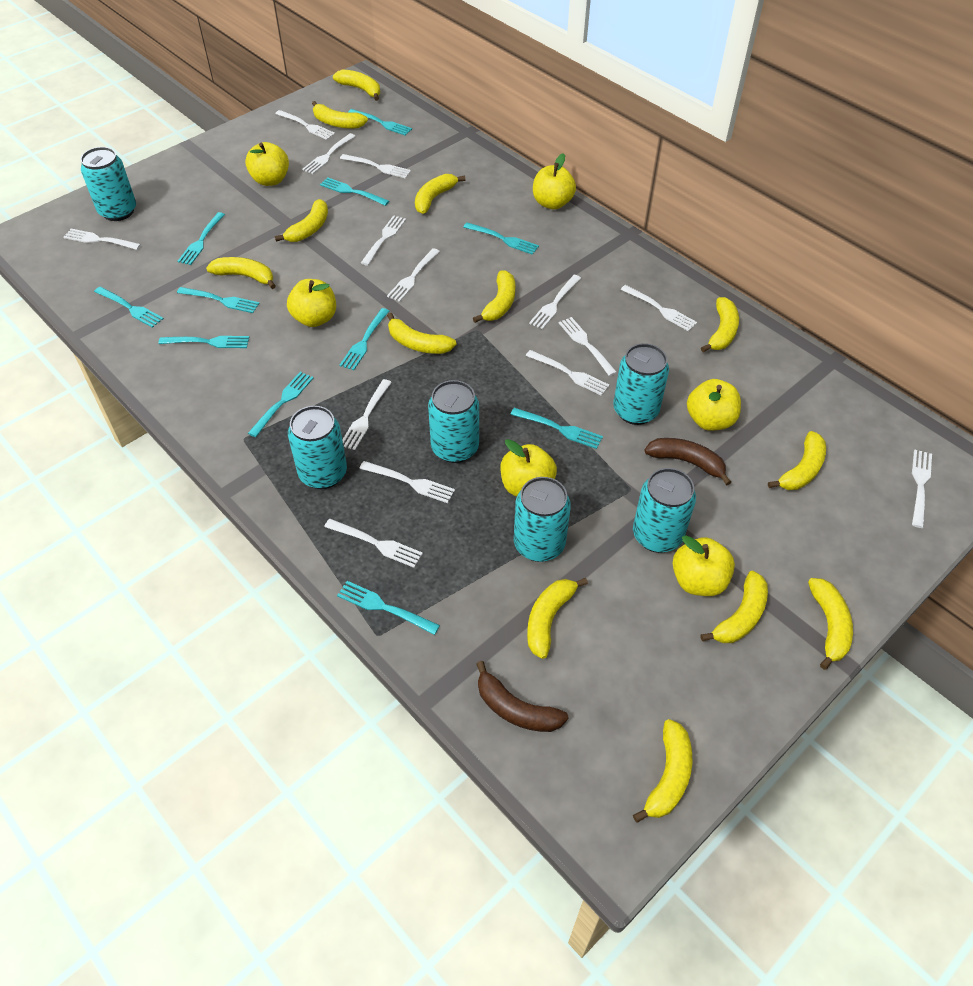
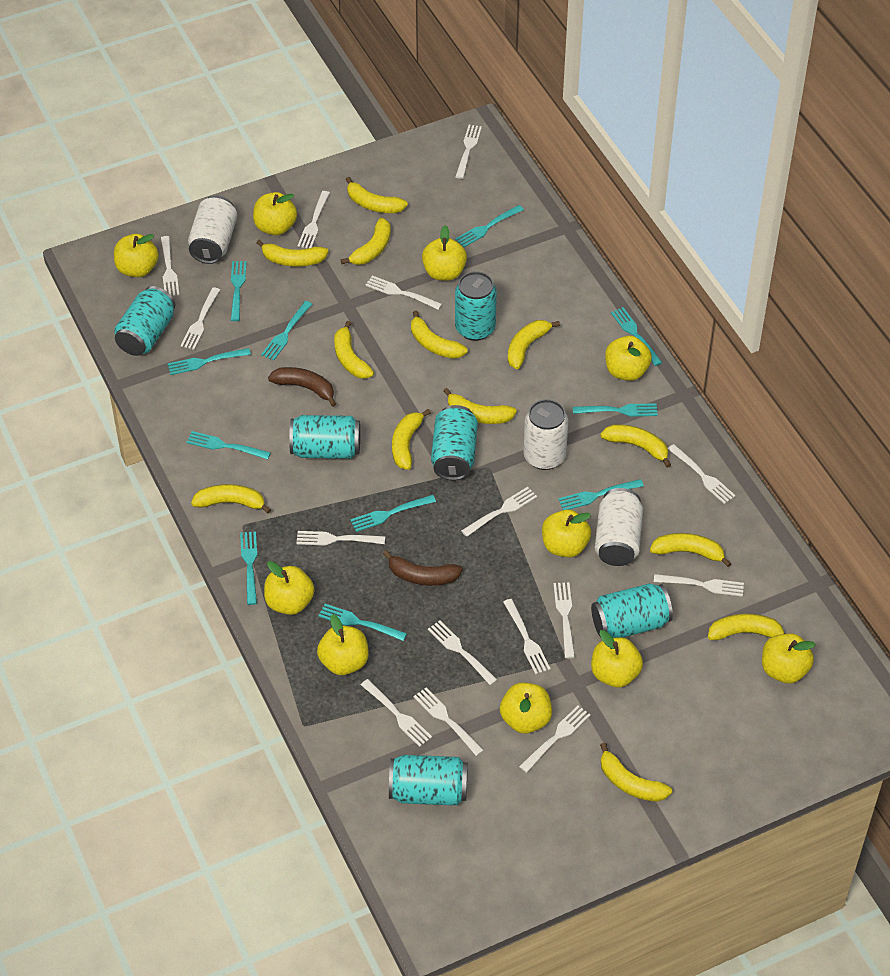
white can: none = 0 -> [188,196,237,264] [523,399,568,470] [595,488,643,566] = 3
white fork: [63,229,141,250] [275,110,335,140] [302,133,355,174] [324,519,423,568] [340,154,411,178] [342,379,392,450] [359,461,455,503] [361,215,406,266] [387,248,440,302] [526,350,610,396] [529,275,581,329] [559,317,617,376] [621,285,697,331] [912,449,932,528] = 14 -> [161,236,179,296] [181,287,220,350] [296,531,385,545] [298,191,330,248] [361,679,432,747] [365,276,442,310] [414,687,484,756] [428,621,497,685] [455,125,482,179] [461,487,537,537] [503,599,551,675] [519,706,591,773] [553,582,575,658] [654,574,744,597] [668,444,736,504] = 15
yellow apple: [245,142,289,186] [287,279,336,327] [501,439,557,496] [533,153,576,209] [673,535,735,596] [687,379,741,431] = 6 -> [114,234,159,277] [253,192,297,235] [264,561,314,615] [317,614,368,675] [422,225,467,281] [500,683,552,734] [542,510,591,558] [591,630,643,688] [605,336,652,381] [762,633,816,683] = 10

